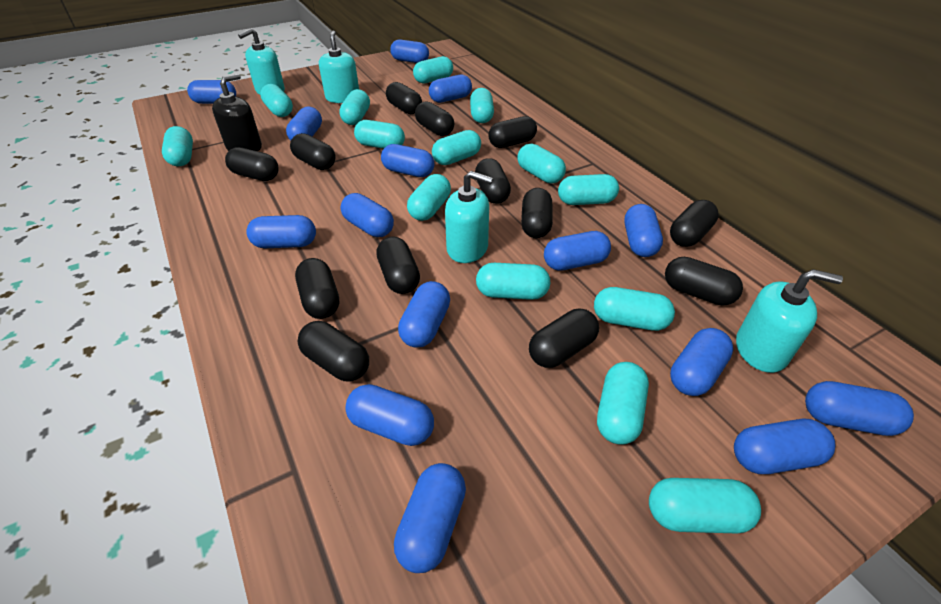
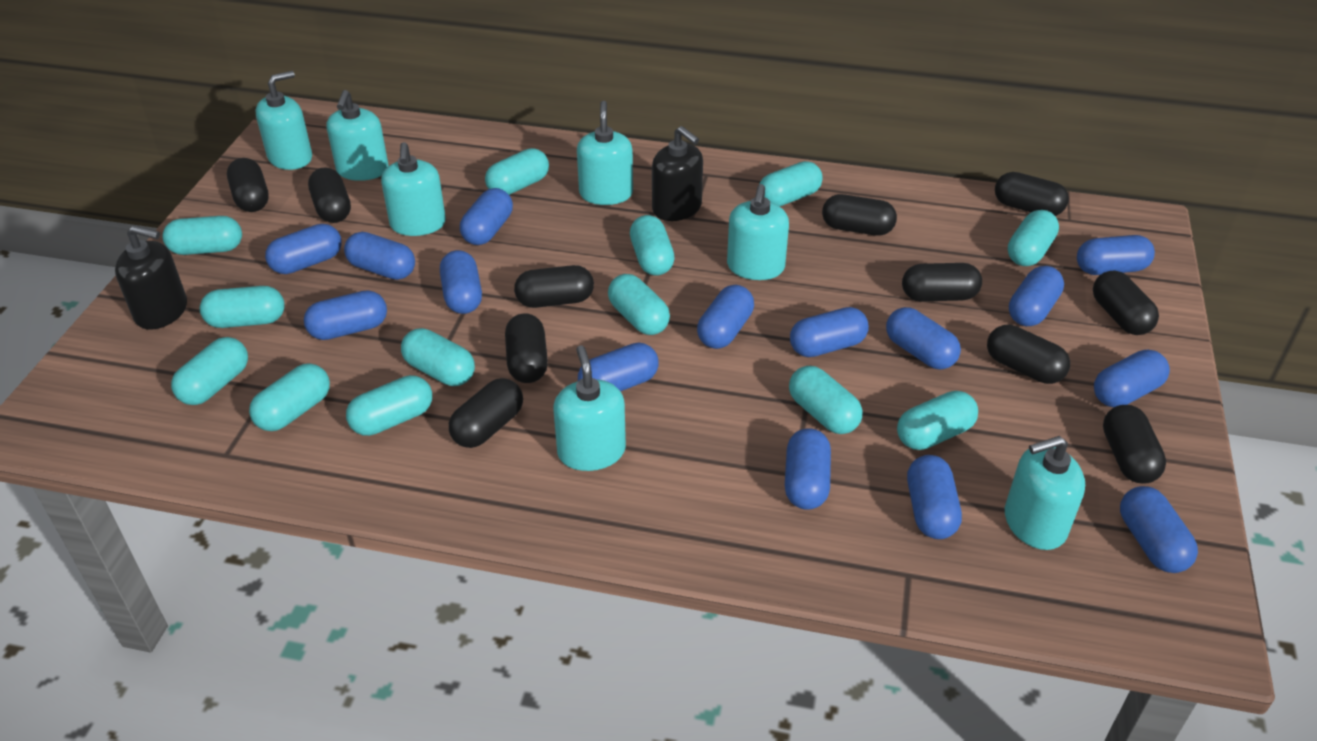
black capsule: [225,147,279,181] [290,133,336,170] [295,258,339,319] [297,321,369,381] [376,236,420,294] [386,82,422,114] [415,101,455,136] [475,158,511,204] [488,116,537,148] [521,188,553,238] [529,309,599,368] [665,257,743,306] [670,200,719,247] = 13 -> [227,158,269,212] [308,167,351,223] [449,378,523,448] [505,313,548,383] [514,265,594,308] [822,194,897,236] [902,263,982,302] [987,325,1070,384] [995,172,1069,216] [1093,270,1159,335] [1103,405,1166,484] = 11
black soap dispenser: [212,74,262,151] = 1 -> [115,225,187,330] [652,126,703,221] = 2
turquoise capsule: [162,126,193,166] [260,84,293,117] [339,89,370,125] [354,120,405,149] [407,174,451,221] [413,56,453,83] [432,130,481,165] [470,88,494,123] [476,263,550,300] [517,144,566,183] [558,174,619,205] [594,287,675,331] [597,362,649,445] [649,478,761,534] = 14 -> [162,216,242,255] [171,337,248,405] [200,286,285,328] [249,363,330,431] [346,375,432,436] [401,328,475,386] [485,148,549,195] [608,274,670,335] [630,215,675,276] [759,161,823,207] [789,366,862,434] [897,391,978,450] [1008,210,1059,266] = 13
turquoise soap dispenser: [238,28,285,94] [319,31,359,103] [445,171,493,263] [736,269,843,373] = 4 -> [255,71,312,170] [326,90,389,181] [381,142,446,236] [553,345,626,471] [577,101,633,205] [727,184,789,280] [1005,436,1085,550] = 7

